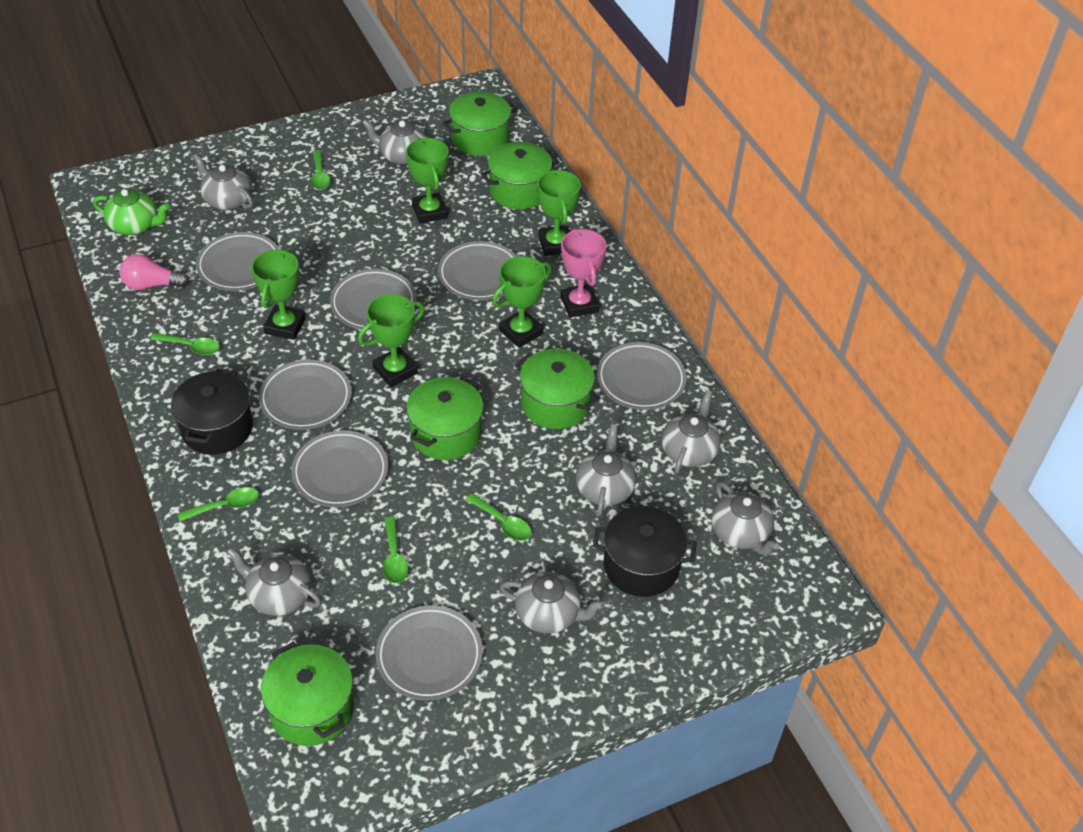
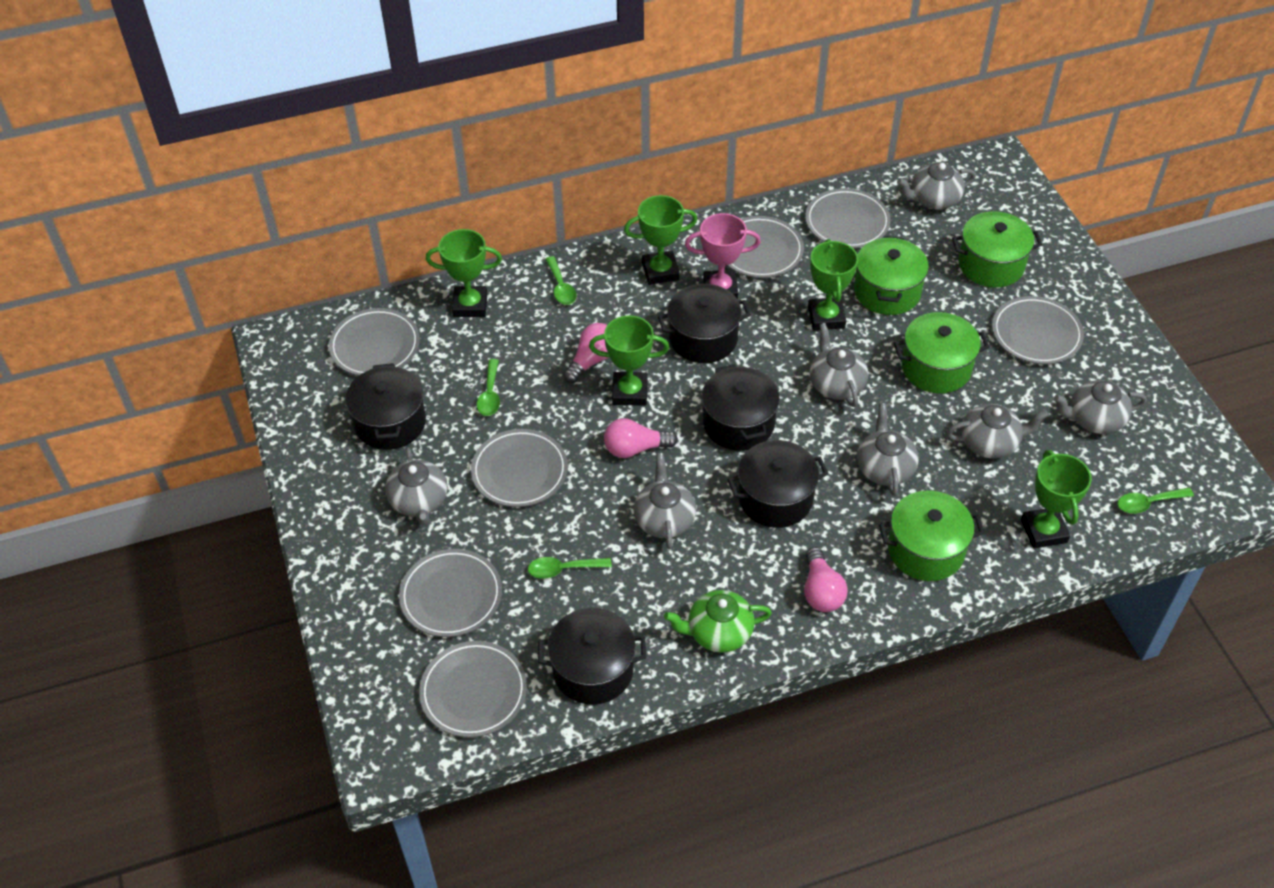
black pot: [171,369,253,455] [593,506,697,597] = 2 -> [346,363,426,450] [538,608,646,705] [658,284,751,363] [702,364,780,451] [728,440,828,528] = 5
green pot: [261,642,354,746] [406,376,483,460] [443,92,517,156] [481,142,559,209] [515,349,600,429] = 5 -> [854,236,929,315] [879,491,984,581] [894,312,989,394] [952,211,1042,287] = 4
green spoon: [150,333,220,355] [178,487,259,522] [311,150,331,190] [383,516,408,583] [466,493,531,541] = 5 -> [477,359,500,416] [528,557,612,579] [545,256,576,305] [1117,488,1194,514] = 4
pink light bulb: [119,254,189,290] = 1 -> [563,323,609,383] [604,418,678,458] [804,547,848,612] = 3

